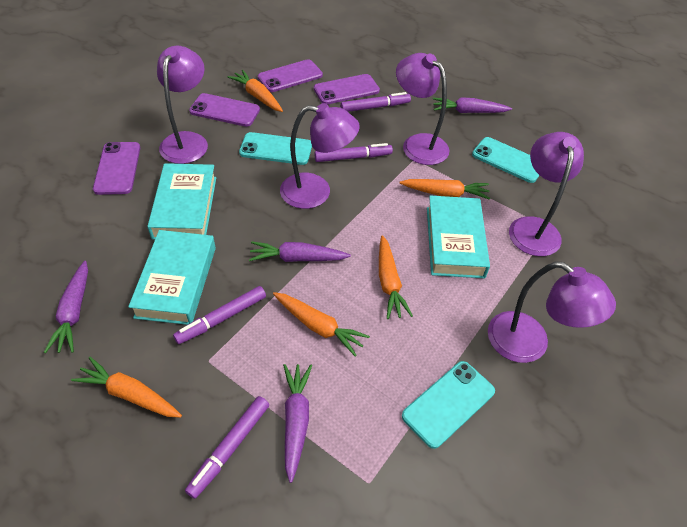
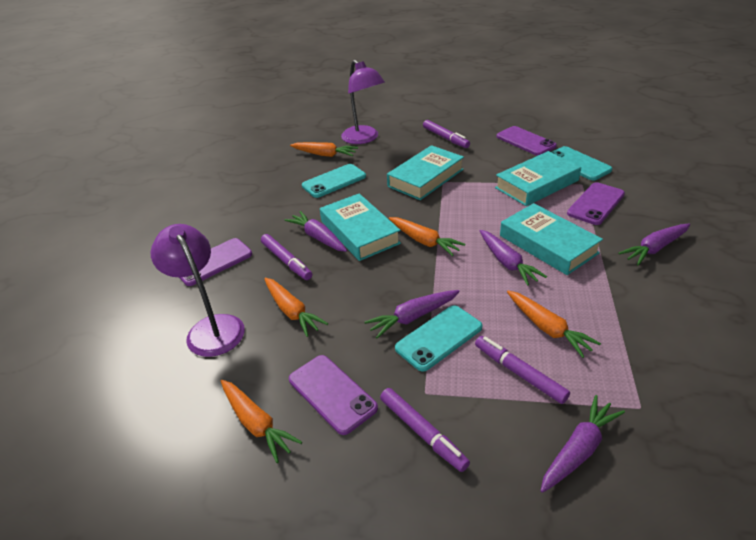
purple carrot: [44,261,88,353] [249,241,351,262] [283,364,312,483] [433,97,512,113] = 4 -> [284,211,347,252] [365,290,460,339] [480,230,547,286] [541,395,625,493] [618,224,690,266] = 5
purple lamp: [157,46,208,164] [280,103,360,209] [396,53,449,165] [488,261,616,363] [509,132,584,256] = 5 -> [150,224,245,357] [341,60,385,144] = 2
turquoise book: [128,230,216,325] [147,163,216,240] [427,195,490,278] = 3 -> [320,193,401,261] [387,145,464,200] [495,151,581,206] [500,203,603,275] = 4

